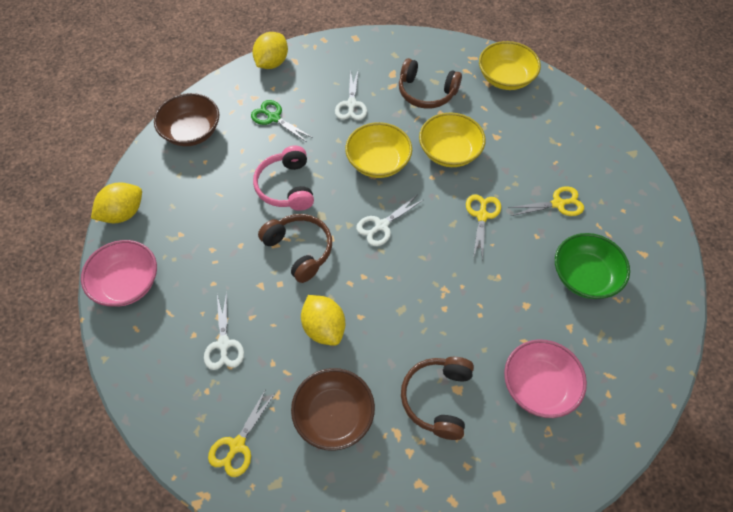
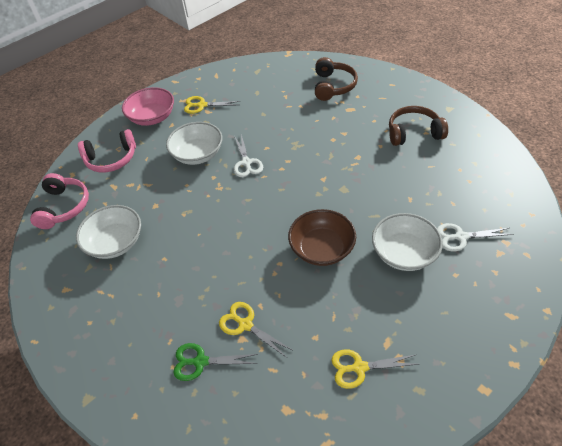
brown bowl: [154,93,219,146] [291,368,375,451] = 2 -> [288,209,356,266] = 1
brown headphones: [258,214,332,283] [399,58,462,109] [401,357,474,440] = 3 -> [315,57,358,101] [389,106,448,146] = 2
green bowl: [555,233,630,299] = 1 -> none = 0
pink bowl: [81,240,157,307] [504,339,587,418] = 2 -> [122,87,174,126] = 1
pink headphones: [253,145,314,211] = 1 -> [30,173,89,229] [78,129,136,173] = 2
white bowl: none = 0 -> [76,205,141,259] [166,122,222,165] [372,213,443,271] = 3
white scissors: [204,292,244,370] [335,69,367,120] [356,194,423,246] = 3 -> [234,134,263,177] [437,223,513,251] = 2
yellow bowl: [345,122,412,178] [419,113,486,167] [479,41,541,90] = 3 -> none = 0
yellow lemon: [91,182,142,223] [252,32,288,69] [301,295,345,346] = 3 -> none = 0

